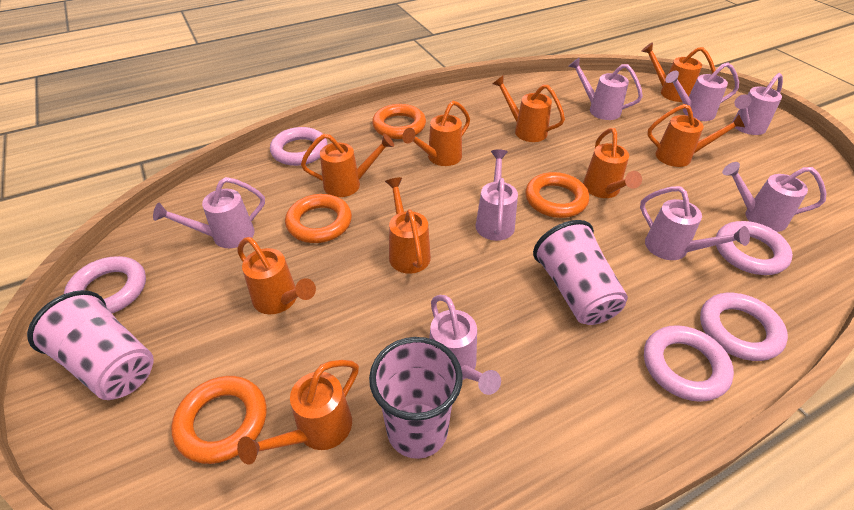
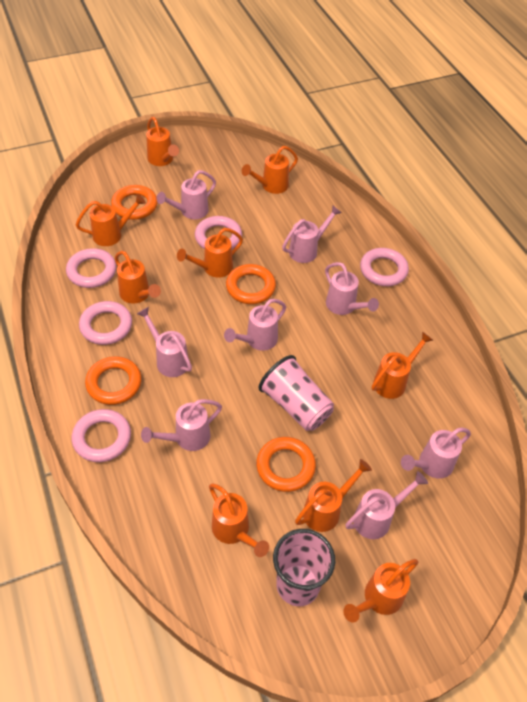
pink cup: [27,290,154,400] [369,337,463,459] [533,220,628,325] = 3 -> [258,355,334,431] [273,529,335,606] = 2

